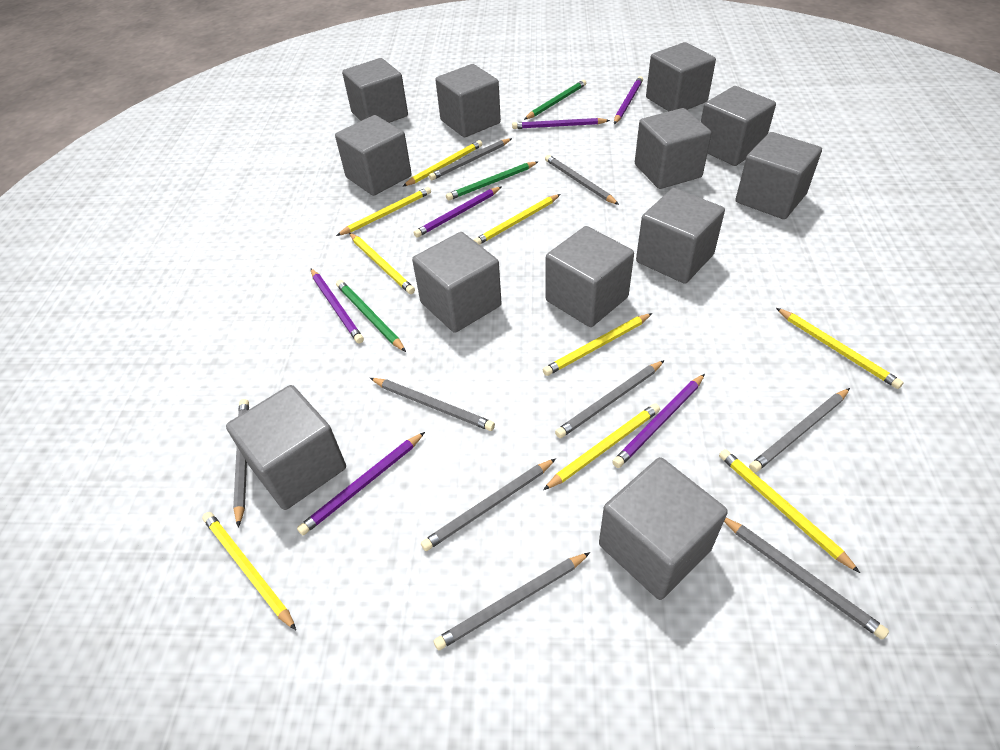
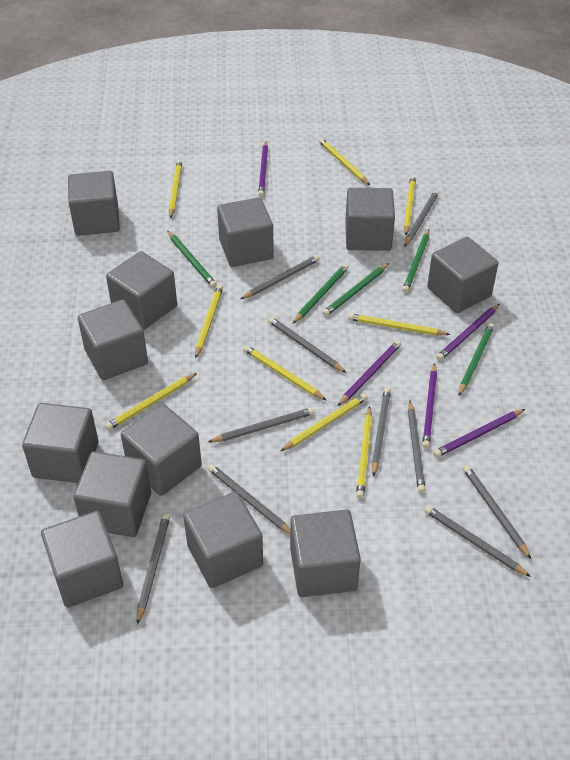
green pencil: [336,280,406,352] [446,162,538,201] [524,80,586,120] = 3 -> [167,231,217,288] [292,264,349,324] [322,263,389,316] [402,229,429,293] [459,323,495,396] = 5
grey pencil: [233,399,249,527] [370,378,495,431] [421,459,556,551] [429,138,512,180] [434,552,590,651] [545,155,619,205] [555,360,665,438] [724,518,889,640] [749,388,850,472] = 9 -> [137,514,170,624] [208,407,315,442] [208,464,290,534] [240,255,320,299] [268,317,346,373] [372,387,391,477] [404,190,439,247] [408,401,426,493] [424,506,531,577] [463,465,531,559] = 10
purple pencil: [297,432,425,535] [311,269,364,344] [414,186,502,238] [512,118,610,129] [612,374,705,468] [614,76,643,124] = 6 -> [258,141,268,197] [338,340,401,406] [422,363,437,448] [433,409,525,457] [436,304,500,361] = 5

